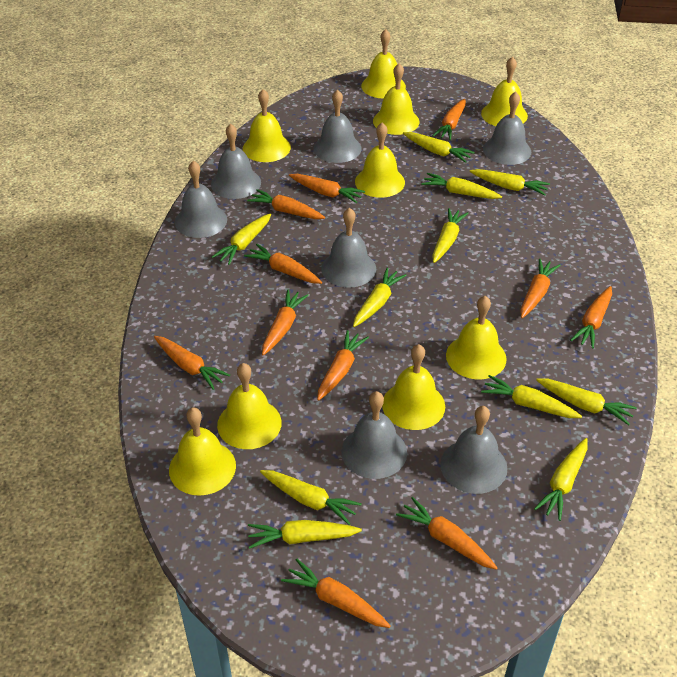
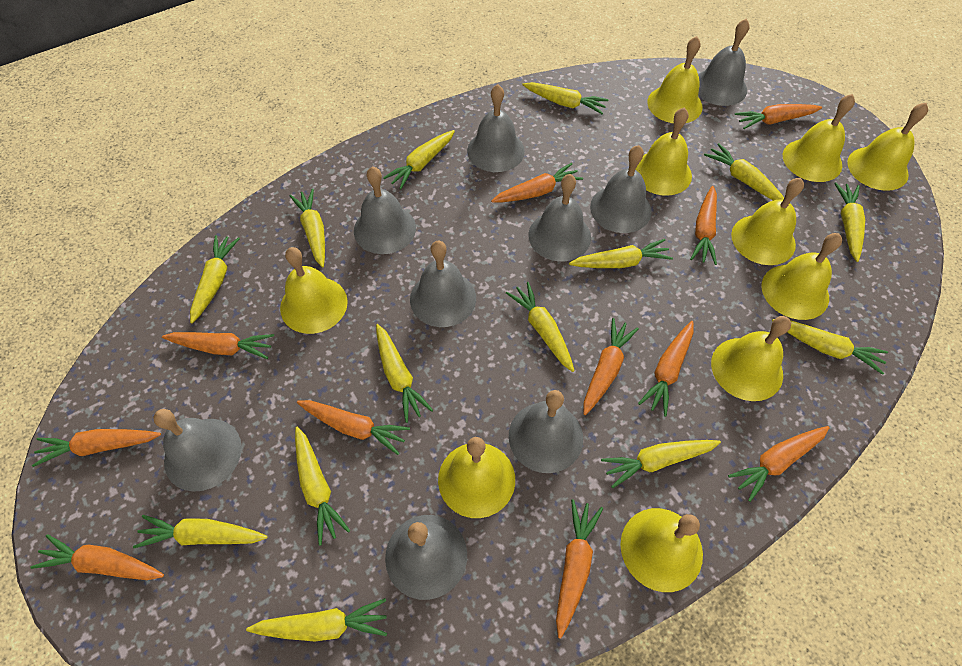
grey bell: [175,161,227,238] [211,124,261,199] [314,89,362,163] [321,208,376,288] [341,391,407,479] [440,406,507,494] [483,91,531,165] = 7 -> [153,409,242,492] [354,166,416,254] [385,515,467,600] [410,241,476,327] [467,84,525,172] [509,390,583,473] [528,174,591,261] [590,145,652,233] [698,19,750,106] = 9
yellow bell: [169,407,236,496] [217,363,282,449] [243,89,291,162] [355,123,405,198] [361,29,406,99] [373,63,419,135] [382,344,445,430] [446,296,507,379] [481,57,528,126] = 9 -> [280,247,348,334] [438,437,515,518] [620,508,703,592] [635,107,692,196] [647,36,702,123] [711,316,791,401] [731,178,804,265] [762,233,842,320] [783,94,855,182] [847,103,928,191] = 10
yellow carrot: [212,213,271,265] [248,520,362,549] [260,470,362,525] [353,268,407,327] [403,132,475,163] [421,173,502,199] [432,208,469,263] [470,169,550,196] [481,375,582,418] [534,438,588,521] [536,378,637,425] = 11 -> [133,515,268,548] [190,235,240,324] [246,598,387,642] [289,189,325,268] [295,427,350,546] [376,324,433,423] [383,130,455,189] [506,282,575,372] [522,82,609,114] [569,239,673,268] [601,440,721,488] [704,143,784,201] [772,319,888,375] [834,183,865,262] = 14

